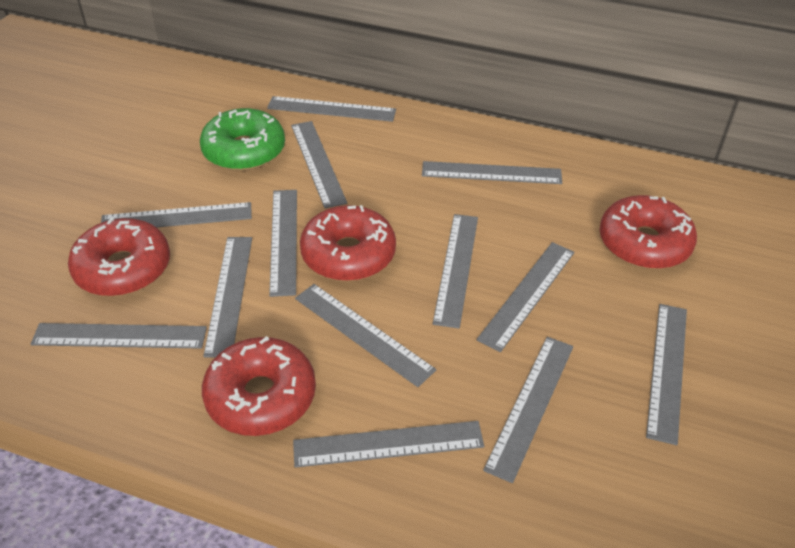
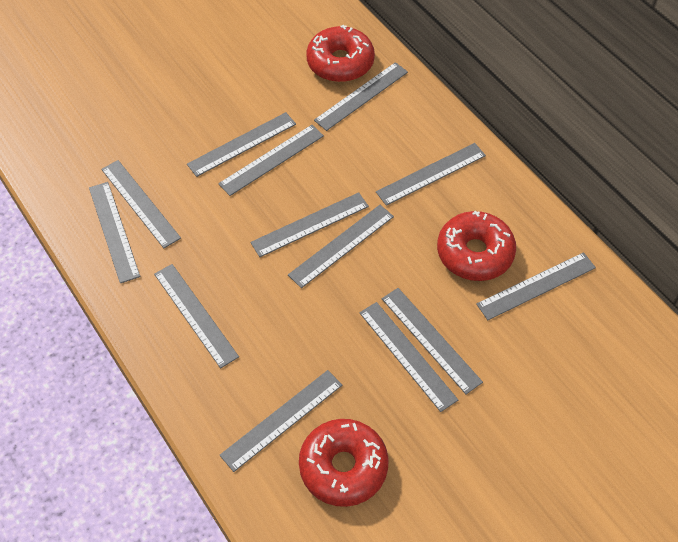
green donut: [200,108,285,171] = 1 -> none = 0
red donut: [68,217,170,297] [202,336,316,436] [300,205,396,281] [599,195,697,269] = 4 -> [299,419,388,507] [306,25,375,82] [437,211,516,281] = 3

